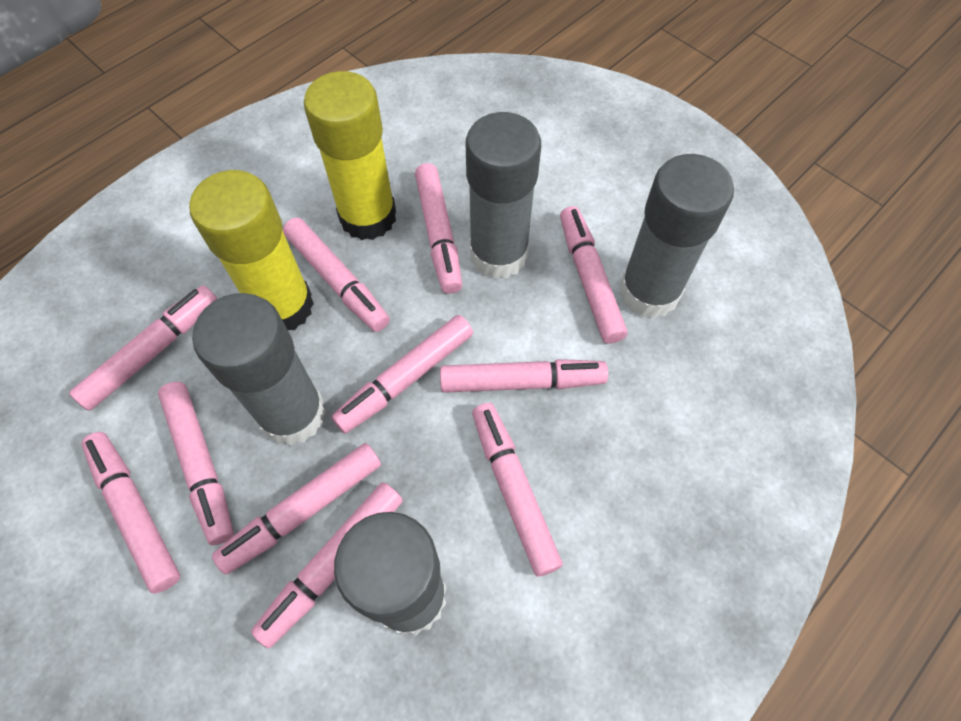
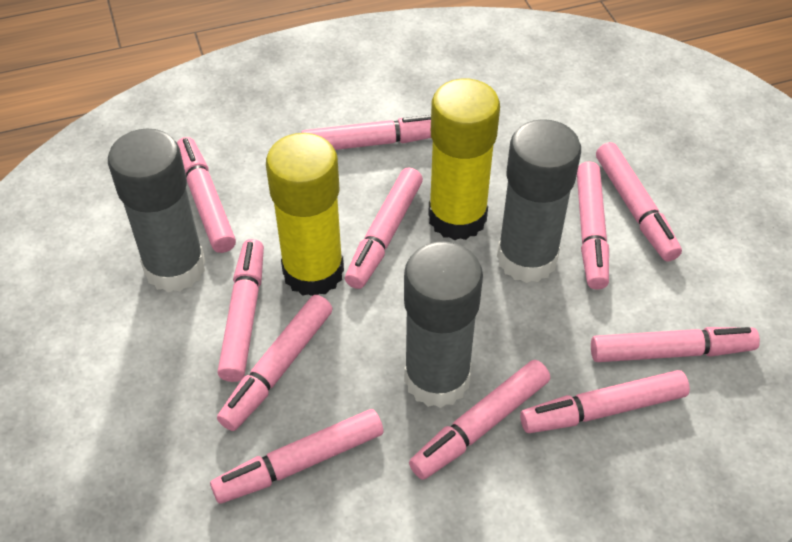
grey glue stick: [192,293,326,446] [334,512,447,636] [466,112,541,279] [619,154,734,319] = 4 -> [108,129,205,292] [404,241,483,408] [497,119,581,283] = 3

